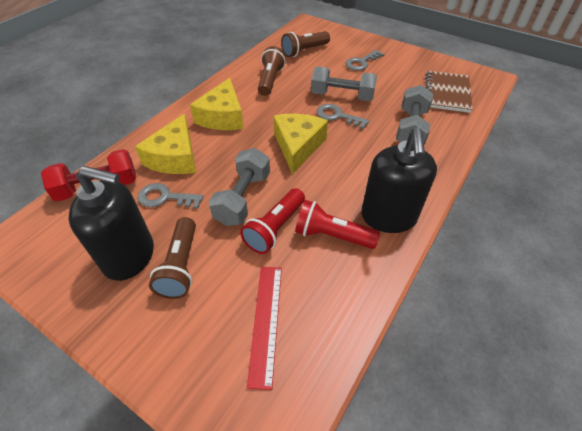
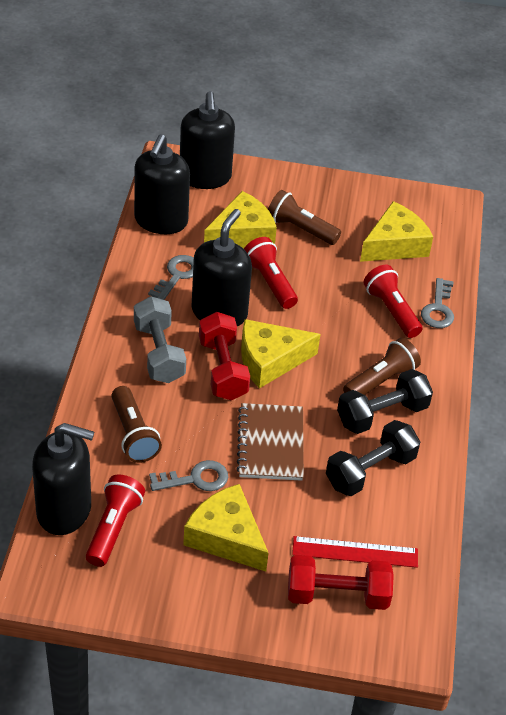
black dumbbell: none = 0 -> [326,420,420,496] [337,369,433,434] = 2
black soap dispenser: [68,166,154,281] [361,127,437,233] = 2 -> [32,423,94,535] [134,134,190,234] [180,91,235,189] [192,209,252,326] = 4
grey dumbbell: [209,148,270,226] [311,66,377,101] [396,85,433,145] = 3 -> [134,296,186,383] = 1
red dumbbell: [41,149,136,201] = 1 -> [199,312,250,400] [288,555,394,610] = 2
red flashlight: [240,188,305,254] [295,200,380,249] = 2 -> [86,474,145,567] [244,237,298,309] [363,265,423,338] = 3
yellow cheese: [135,114,196,174] [190,78,244,130] [273,114,328,174] = 3 -> [183,484,269,571] [204,191,277,248] [241,319,320,388] [360,201,433,262] = 4

